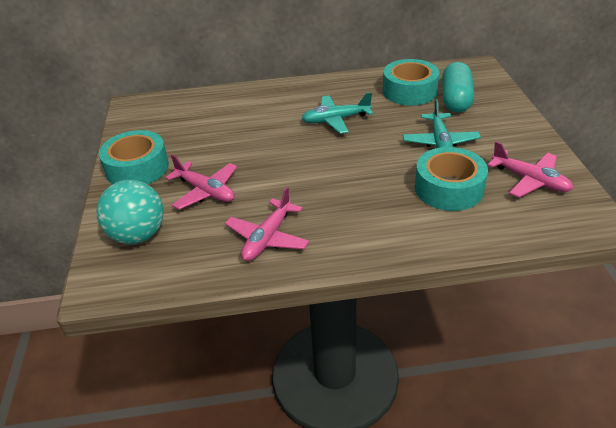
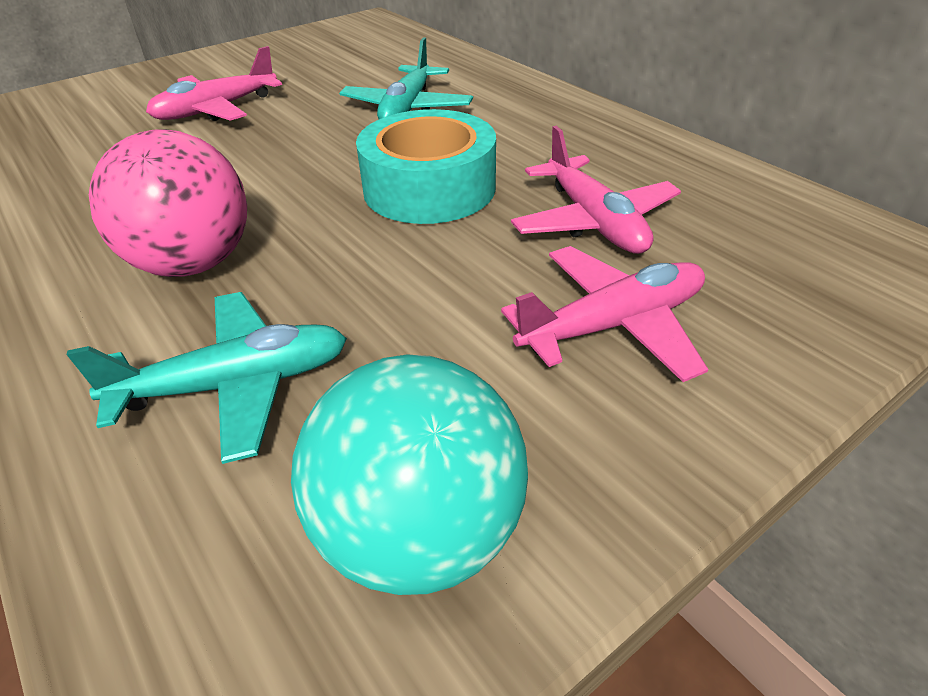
pink ball: none = 0 -> [89,129,247,277] = 1
turquoise capsule: [442,62,474,112] = 1 -> none = 0
turquoise tape: [99,130,169,184] [383,59,439,105] [415,147,488,211] = 3 -> [356,109,496,224] = 1

